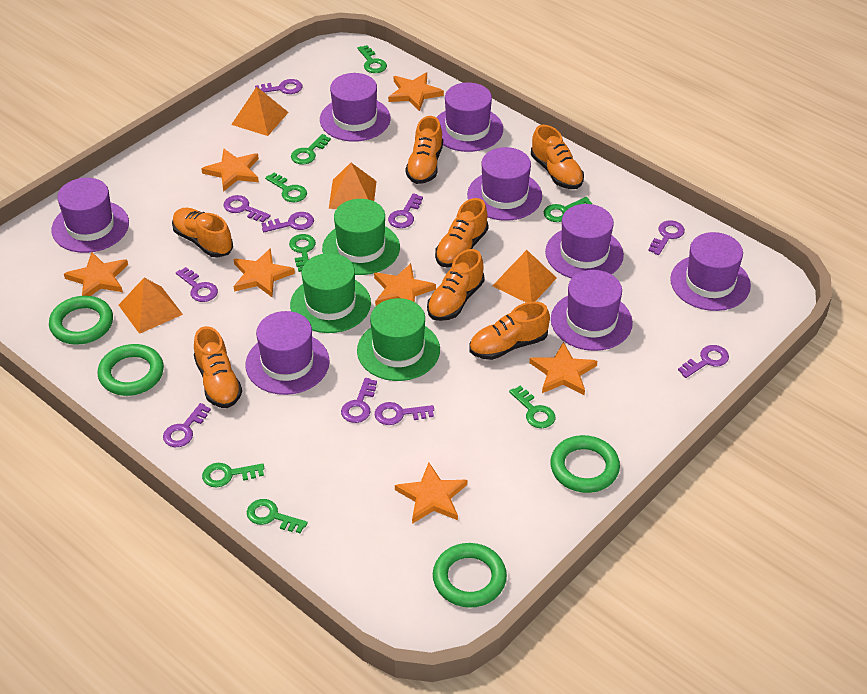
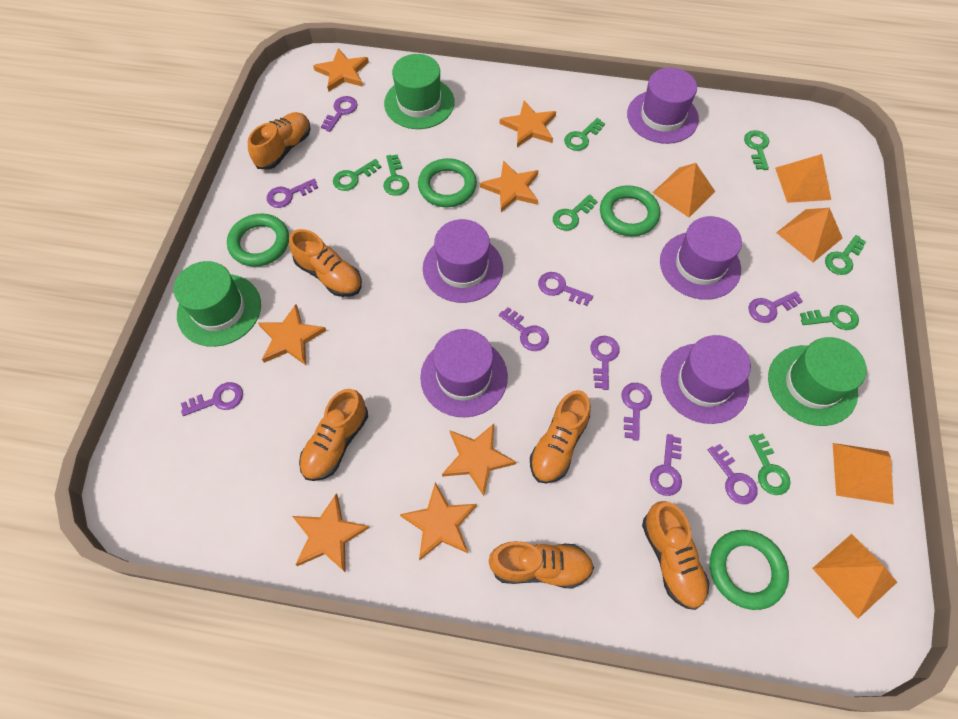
orange pyramid: [119,278,183,334] [231,87,289,136] [329,163,376,209] [493,250,557,303] = 4 -> [653,163,715,218] [775,154,831,203] [776,208,842,262] [812,534,897,619] [833,443,894,504] = 5
orange shoe: [172,208,233,258] [194,326,242,408] [406,116,443,184] [427,249,484,321] [435,198,488,267] [469,302,550,360] [531,125,584,189] = 7 -> [248,112,310,170] [289,229,362,297] [299,389,368,481] [489,541,594,589] [530,390,591,483] [642,501,709,610] = 6
purple hat: [51,178,129,253] [245,311,330,395] [320,73,391,142] [436,82,503,152] [467,147,542,221] [545,204,624,278] [551,270,633,351] [670,232,751,311] = 8 -> [420,329,508,417] [423,219,503,303] [627,68,699,144] [660,216,742,300] [661,335,751,424] = 5

